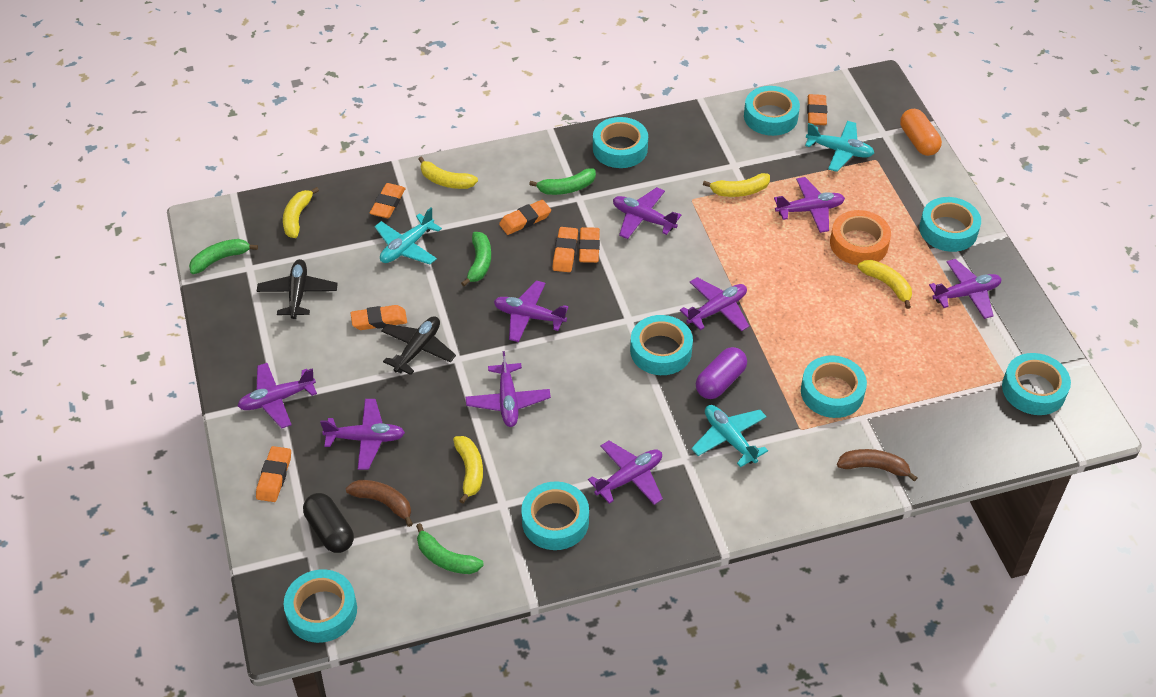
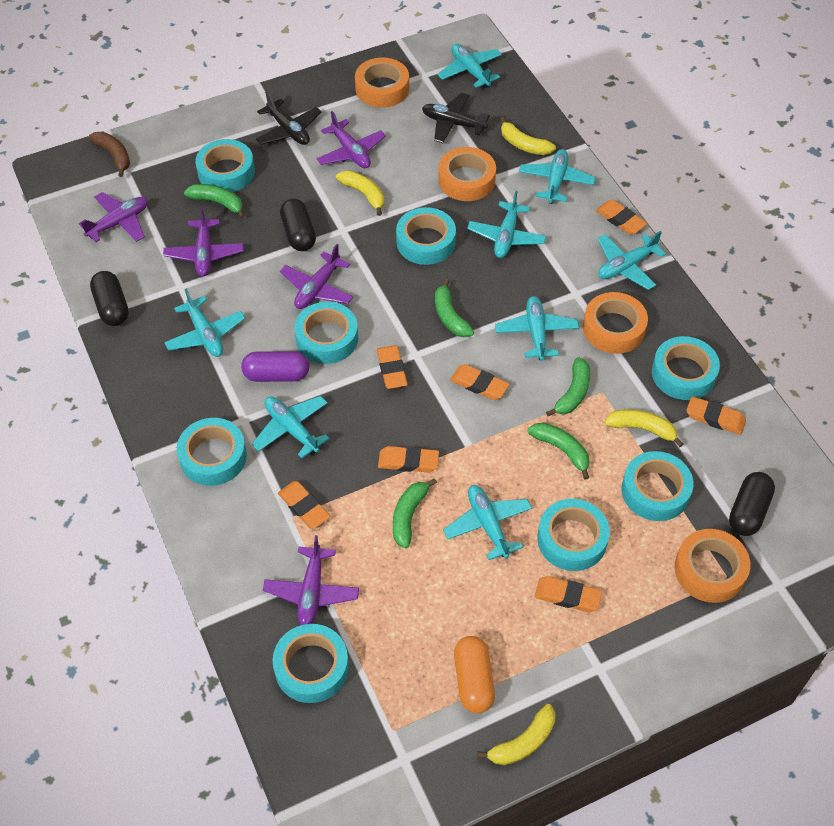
black capsule: [303,493,354,553] = 1 -> [90,271,129,326] [280,199,316,251] [729,472,775,536] = 3
brown banana: [346,480,413,527] [837,449,917,482] = 2 -> [89,132,130,177] = 1
green banana: [189,239,258,274] [416,523,484,574] [461,232,491,286] [529,168,596,195] = 4 -> [184,184,245,218] [393,478,437,548] [435,279,474,338] [528,423,589,479] [546,357,590,416] = 5
orange tape: [830,210,891,265] = 1 -> [355,57,409,108] [438,147,496,201] [583,292,648,354] [675,529,750,603] = 4
purple plane: [238,363,317,429] [320,399,405,470] [466,351,551,427] [494,281,568,342] [588,441,663,505] [613,187,681,239] [680,277,749,332] [774,177,845,233] [929,259,1001,319] = 9 -> [79,192,148,242] [163,206,243,276] [263,535,359,625] [280,244,353,309] [317,111,386,168] = 5
turquoise plane: [374,208,442,264] [691,405,768,467] [805,121,874,172] = 3 -> [164,288,245,357] [252,396,329,459] [437,44,502,88] [443,485,532,560] [467,191,546,258] [495,296,579,361] [519,149,596,204] [598,231,666,290] = 8
yellow banana: [283,187,319,238] [418,157,478,189] [453,436,483,503] [703,173,770,197] [858,260,912,309] = 5 -> [336,170,384,216] [477,704,555,765] [500,117,556,155] [605,409,683,447] = 4

